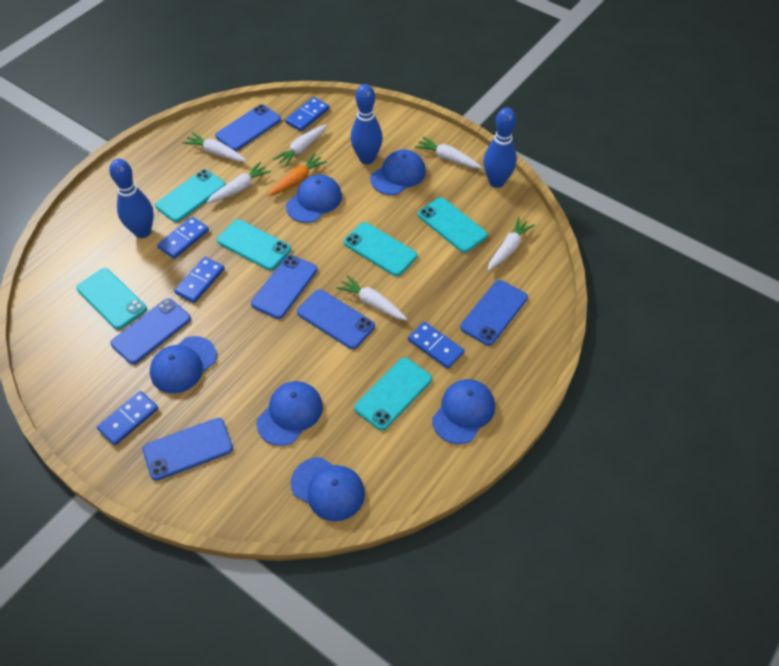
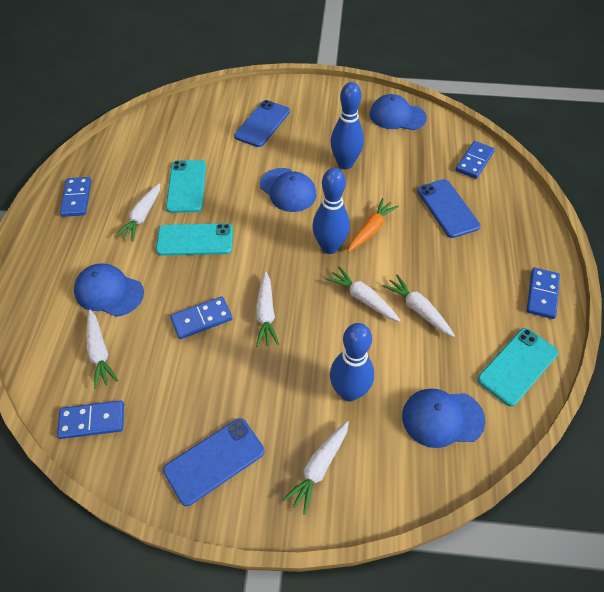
blue cap: [150,336,217,394] [256,381,323,446] [286,174,342,223] [291,457,365,521] [370,149,426,195] [432,379,495,444] = 6 -> [74,264,144,317] [260,168,317,212] [370,94,427,130] [402,388,485,448] = 4
blue phone: [110,298,191,364] [143,418,233,481] [215,104,281,151] [251,255,318,319] [297,289,375,349] [460,280,528,346] = 6 -> [163,418,264,506] [234,100,290,147] [417,179,481,238] = 3
turquoise phone: [76,268,147,330] [155,169,225,222] [217,219,291,270] [344,222,417,276] [354,358,432,431] [418,197,488,253] = 6 -> [156,223,233,256] [166,160,206,213] [477,328,558,406] = 3

